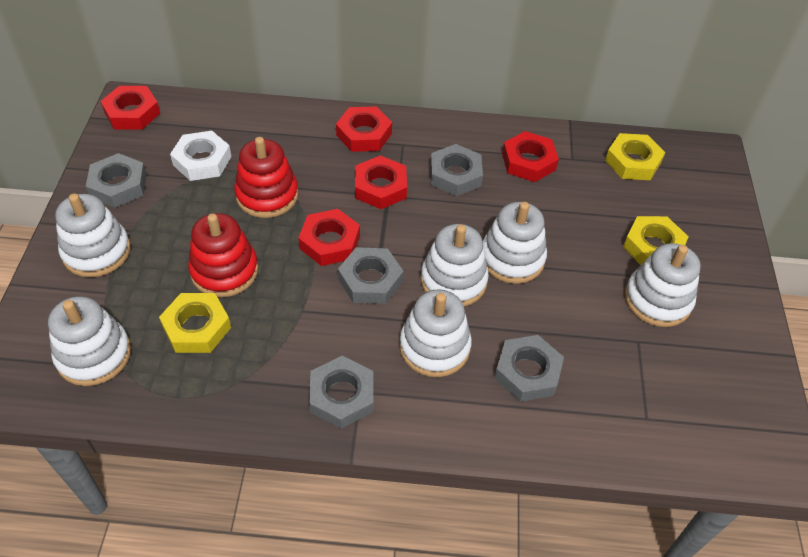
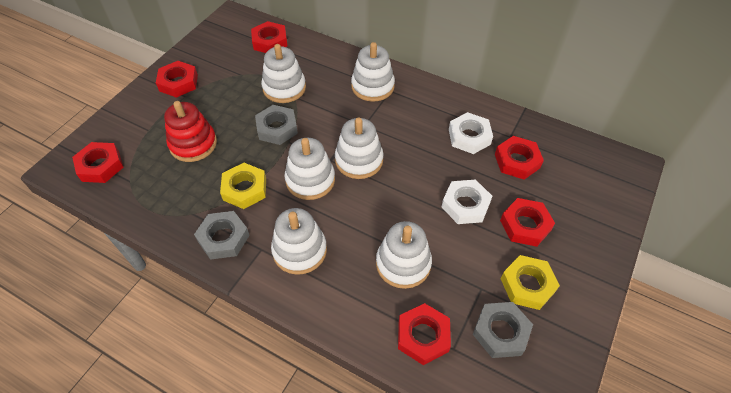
grey nut: [86,153,147,208] [309,355,373,429] [338,247,403,304] [430,144,483,197] [494,335,564,402] = 5 -> [194,211,249,260] [255,105,298,145] [473,302,533,358] = 3
red nut: [101,86,160,130] [298,209,360,266] [336,106,392,152] [355,155,407,209] [502,131,559,182] = 5 -> [72,142,123,183] [156,61,198,98] [251,21,288,53] [398,303,451,365] [495,136,544,179] [500,198,555,247] = 6
red stacking toy: [188,213,258,297] [234,137,299,218] = 2 -> [164,101,217,162] = 1
white nut: [170,131,232,181] = 1 -> [442,180,492,224] [449,112,493,154] = 2
yellow nut: [159,293,231,353] [605,133,665,180] [623,216,688,265] = 3 -> [220,163,266,209] [501,255,560,310] = 2

